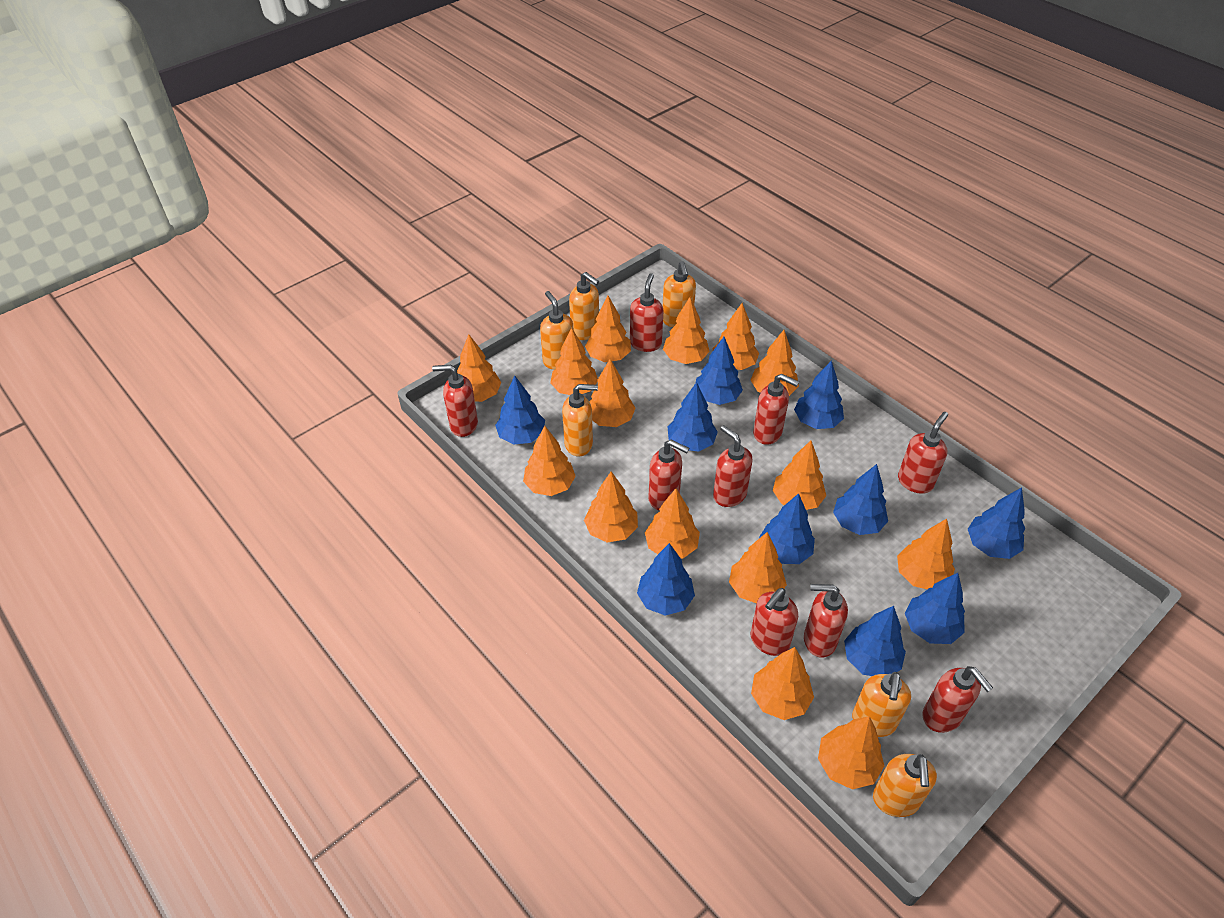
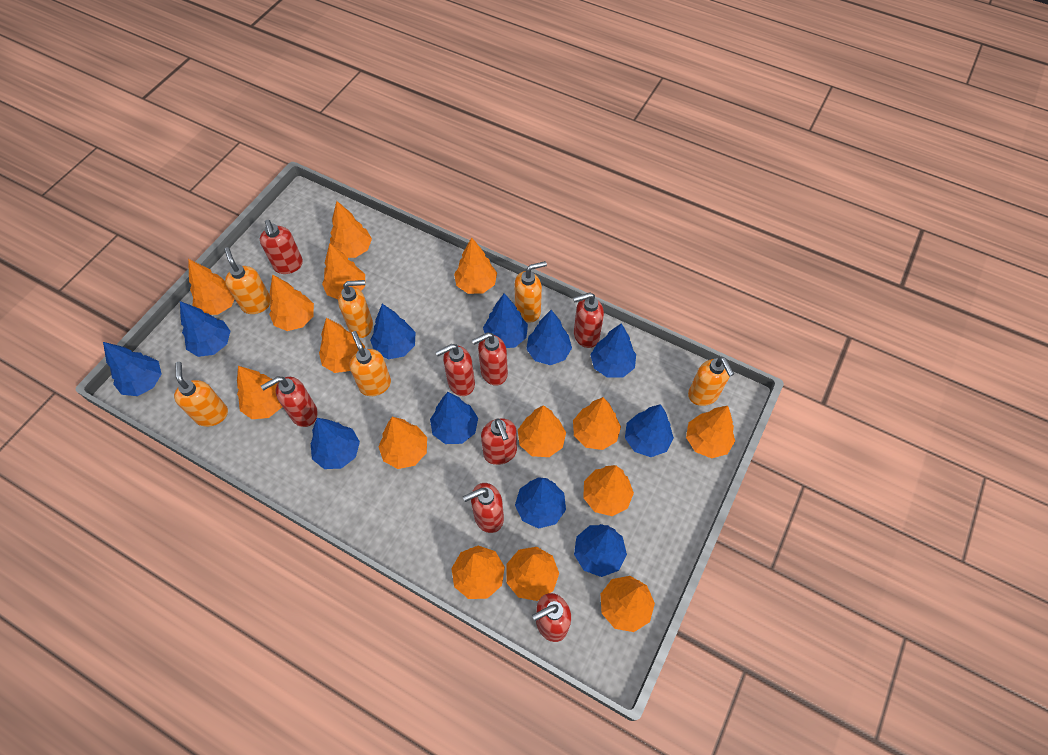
blue tree: [495,376,545,445] [637,543,695,616] [667,382,718,452] [696,337,743,405] [759,493,815,564] [794,360,844,429] [833,464,888,535] [844,606,906,676] [905,573,965,644] [968,487,1025,559] = 10 -> [103,342,162,396] [180,301,230,357] [311,418,360,469] [370,304,415,359] [430,392,478,444] [483,293,528,348] [515,477,566,529] [526,310,572,365] [574,524,627,577] [590,323,636,378] [625,404,674,457] = 11
red soap dispenser: [432,365,478,437] [630,273,664,352] [649,440,689,511] [713,425,753,507] [750,588,798,656] [753,374,799,445] [804,584,848,658] [898,412,948,494] [922,666,993,733] = 9 -> [260,220,303,274] [261,376,318,427] [436,344,475,396] [463,483,504,533] [472,332,508,386] [481,418,517,465] [532,593,571,642] [573,292,604,348] = 8

